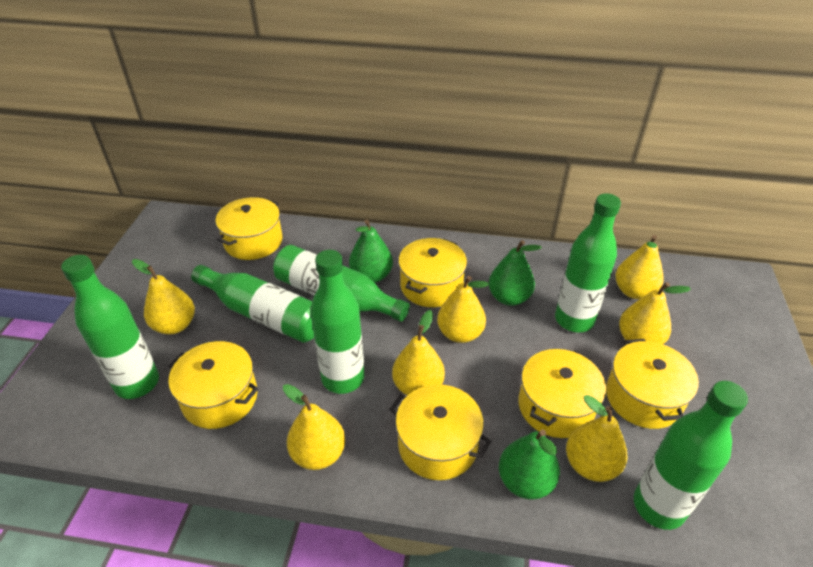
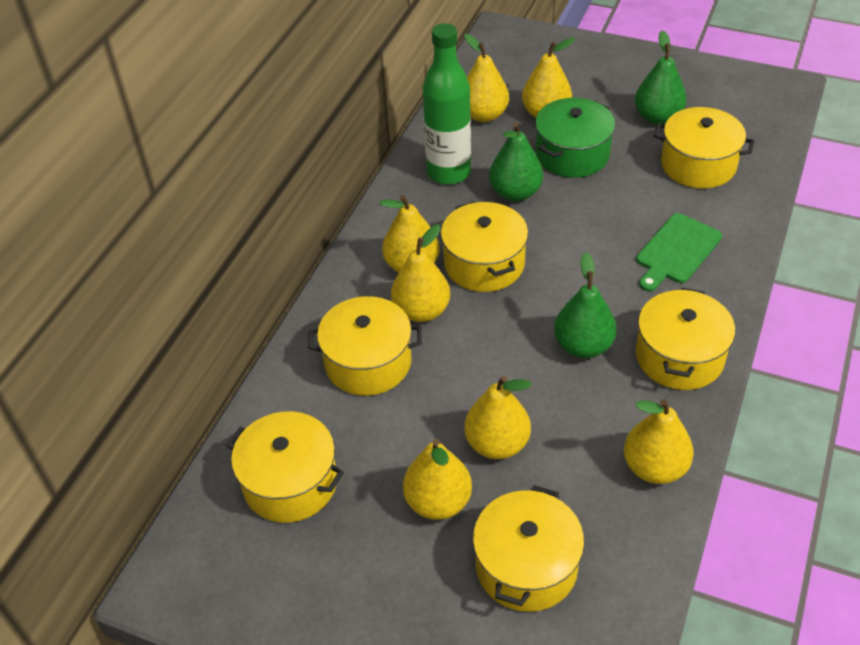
green bottle: [61,255,159,399] [191,265,314,343] [273,245,410,322] [310,250,365,394] [555,193,621,332] [634,381,748,530] = 6 -> [423,23,471,185] = 1
green cutting board: none = 0 -> [636,213,722,291] = 1
green pot: none = 0 -> [535,98,615,178] = 1

